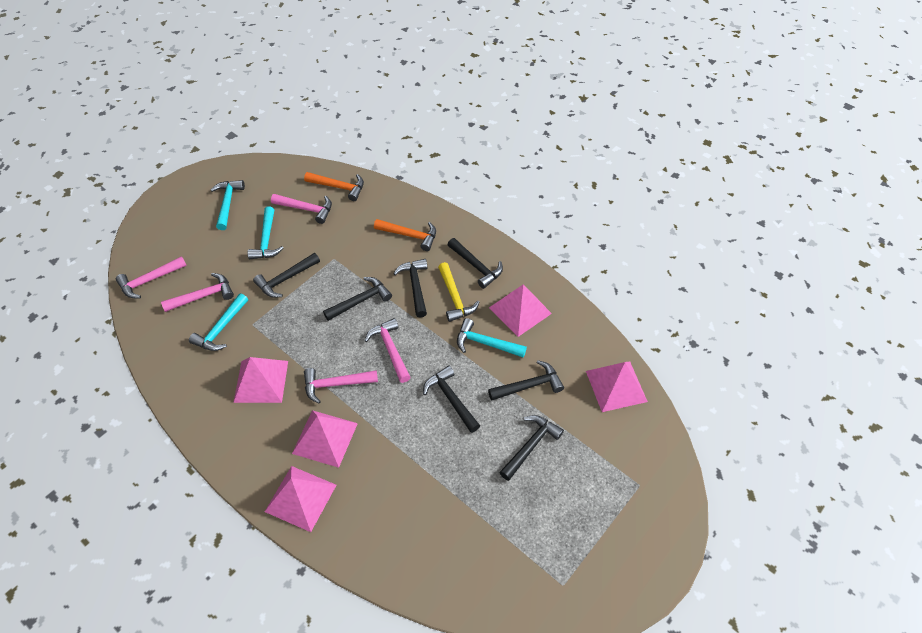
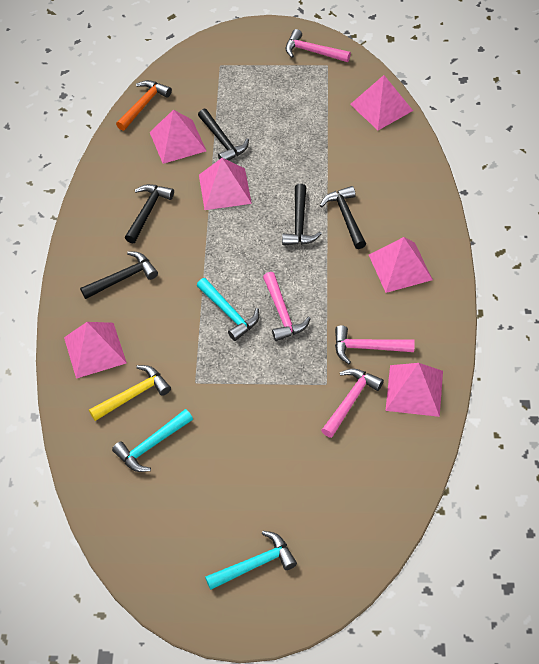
black hammer: [253,253,320,298] [323,277,392,321] [393,259,427,318] [423,366,480,433] [448,238,503,289] [488,360,564,401] [499,415,564,481] = 7 -> [80,251,158,299] [125,184,174,244] [198,109,249,161] [282,184,322,245] [320,186,366,249] = 5
orange hammer: [304,172,364,201] [374,219,436,251] = 2 -> [116,80,172,131] = 1
pink hammer: [116,256,187,298] [161,273,234,312] [271,194,332,224] [304,368,378,404] [365,318,411,383] = 5 -> [263,272,311,341] [286,29,351,62] [321,368,384,438] [335,325,415,364] = 4
pink pyramid: [233,357,288,403] [265,466,336,532] [292,410,358,468] [489,284,552,337] [586,362,648,412] = 5 -> [64,322,127,379] [150,110,206,164] [199,158,252,210] [350,75,413,130] [369,237,433,293] [385,363,443,417] = 6
turquoise hammer: [189,293,248,351] [211,180,245,230] [248,206,284,259] [457,318,527,358] = 4 -> [112,409,193,472] [197,278,259,341] [205,531,297,590] = 3

